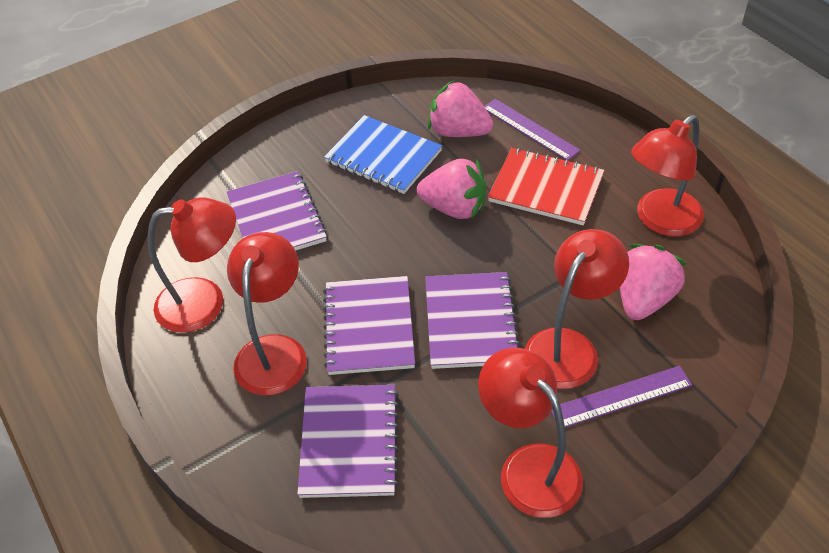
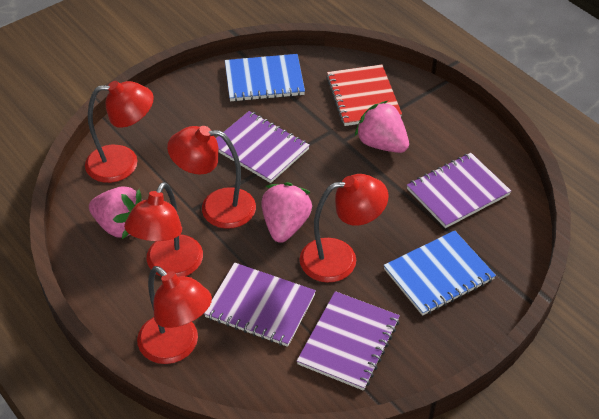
blue notebook: [324,115,442,194] = 1 -> [225,54,305,102] [384,230,496,316] = 2
purple ruler: [484,99,581,160] [551,366,692,427] = 2 -> none = 0

